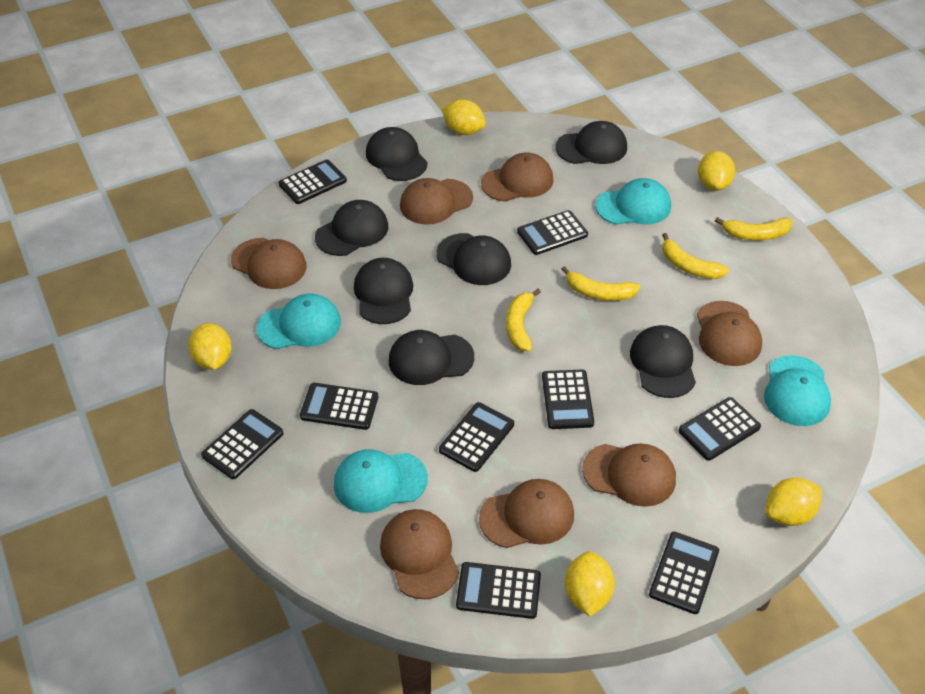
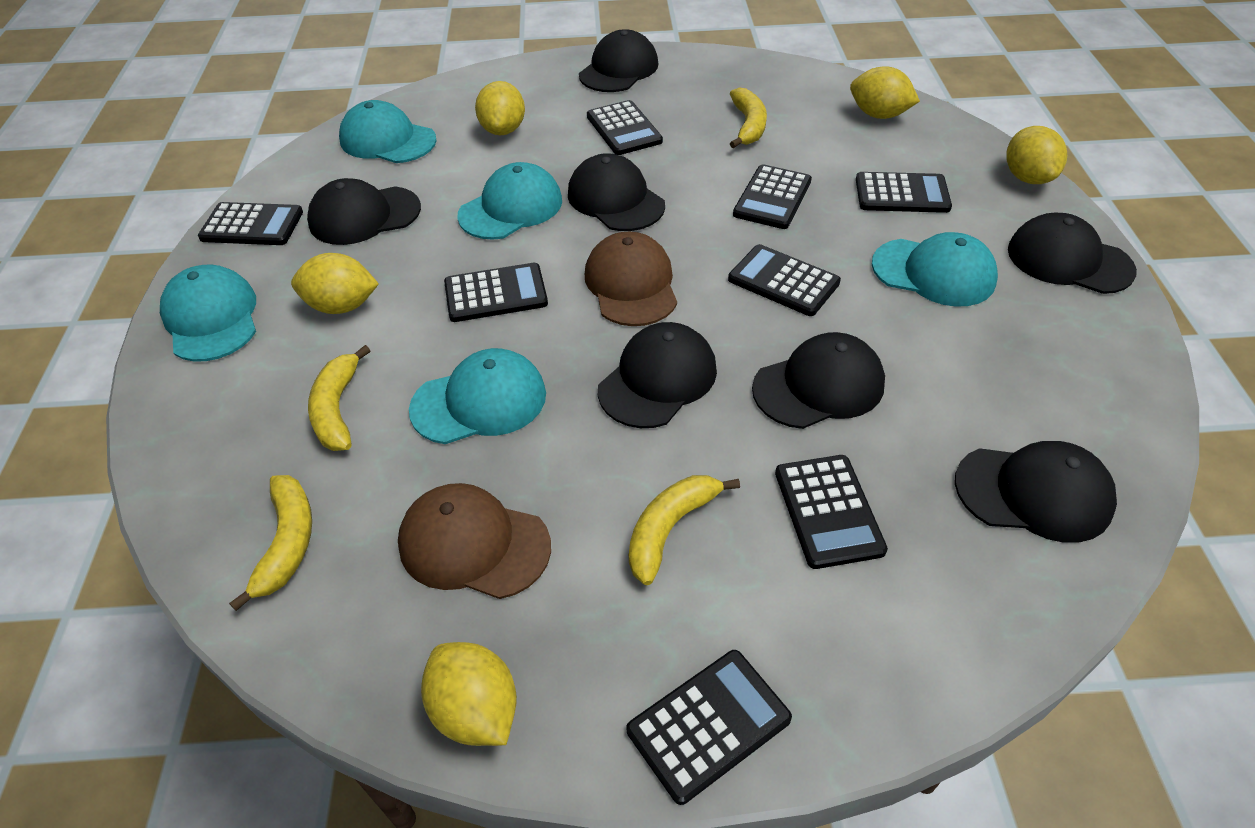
black calculator: [201,409,283,479] [279,160,347,204] [300,383,378,430] [439,402,514,472] [456,562,541,619] [517,210,588,255] [542,370,594,429] [649,532,719,614] [679,397,761,461] = 9 -> [198,202,303,245] [444,263,548,322] [587,100,663,155] [626,650,792,805] [728,244,841,316] [733,164,812,229] [775,455,888,569] [856,172,952,213] = 8
brown cap: [231,238,306,289] [380,509,459,599] [400,178,473,225] [479,479,574,548] [481,153,554,202] [582,443,676,507] [697,301,762,366] = 7 -> [398,483,551,599] [585,232,677,326] = 2
turquoise cap: [257,293,341,349] [334,449,428,513] [595,178,671,225] [764,355,831,426] = 4 -> [160,264,256,362] [339,100,437,163] [409,348,546,444] [457,162,562,240] [872,232,998,307] = 5

